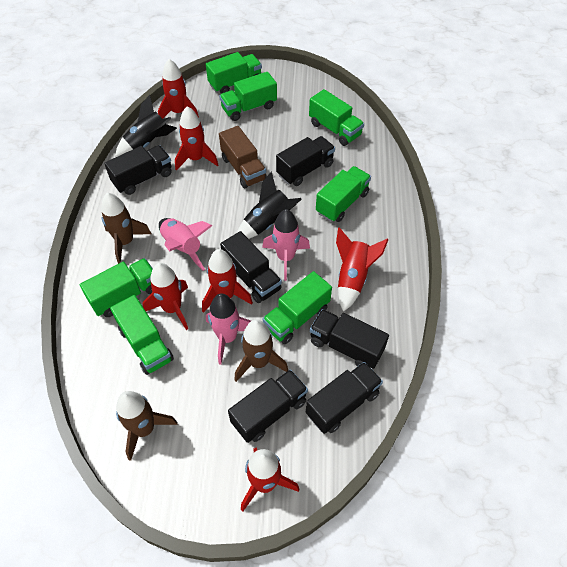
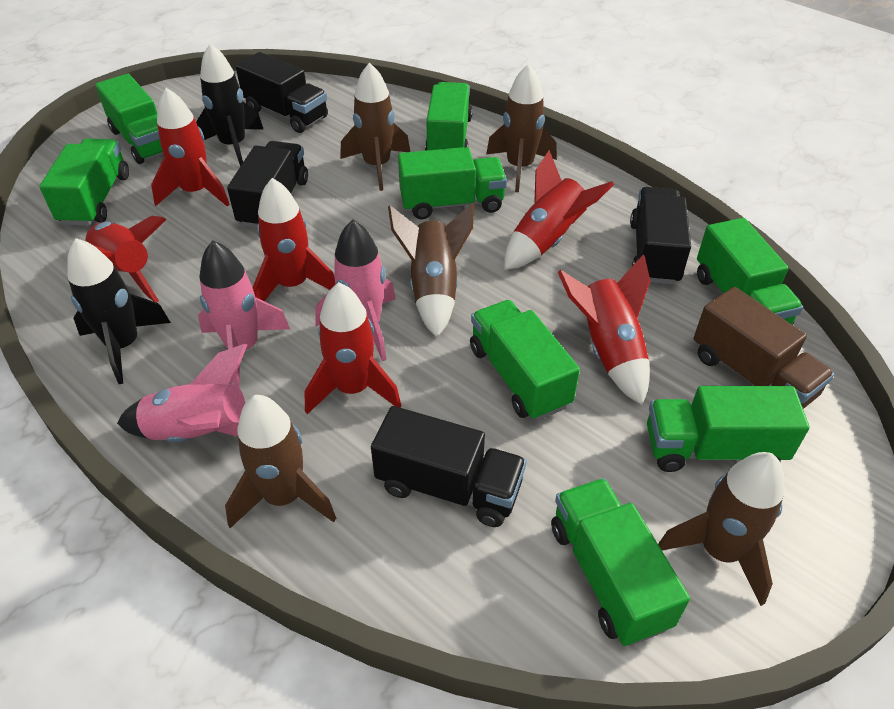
black truck: [104,145,172,195] [220,231,282,303] [228,369,308,443] [276,136,335,186] [306,362,383,434] [310,309,389,369] = 6 -> [227,141,308,228] [236,52,328,133] [371,406,526,527] [630,187,691,284] = 4
brown rocket: [101,193,151,264] [116,391,178,461] [234,320,288,382] = 3 -> [225,395,336,528] [340,62,410,191] [388,203,475,338] [486,64,557,192] [658,452,785,606] = 5
green truck: [80,258,153,317] [110,295,174,375] [206,52,262,94] [219,72,277,121] [263,271,332,344] [309,89,364,146] [316,166,371,222] = 7 -> [39,139,129,226] [95,74,163,164] [398,147,507,219] [425,82,473,151] [470,300,580,421] [551,478,690,646] [647,386,810,472] [697,218,803,325] = 8

